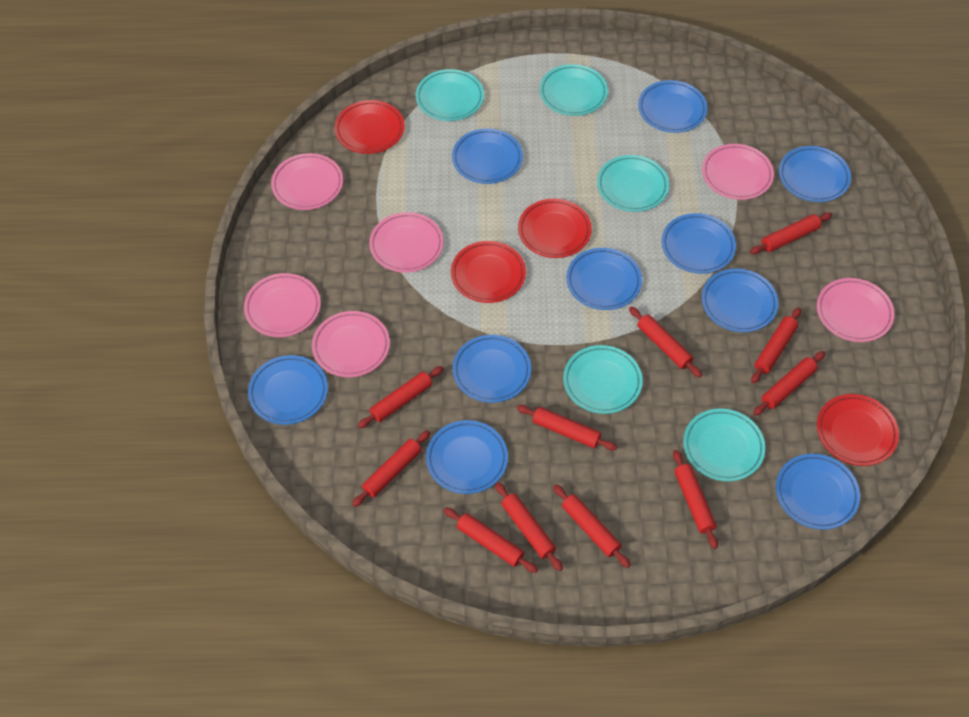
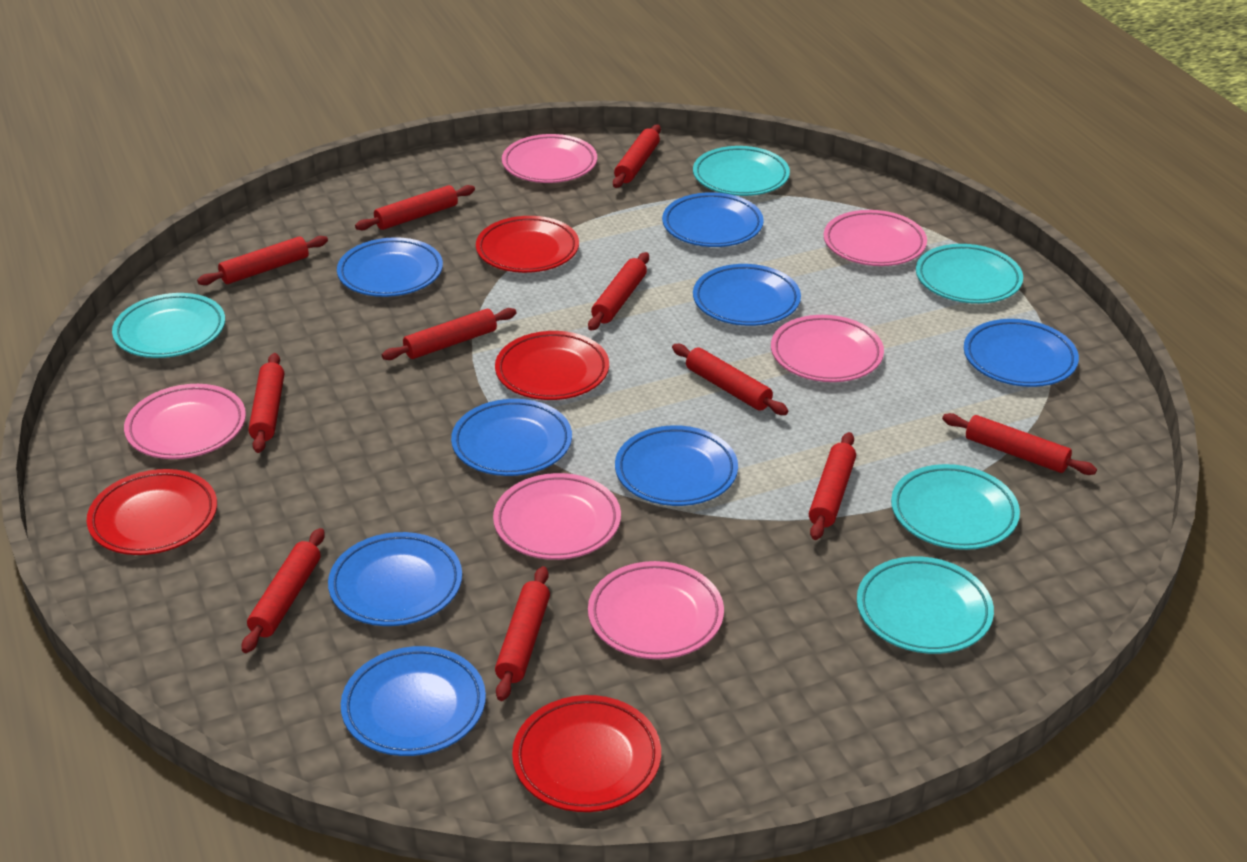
blue plate: [248,355,328,425] [426,420,508,494] [452,129,523,184] [453,335,531,403] [566,248,642,310] [638,80,707,133] [661,213,736,274] [702,269,778,332] [776,454,860,530] [779,146,851,202] = 10 -> [328,532,462,626] [337,237,443,297] [341,646,486,756] [451,399,572,476] [615,425,738,506] [662,192,764,247] [693,264,801,326] [964,319,1079,387] = 8

